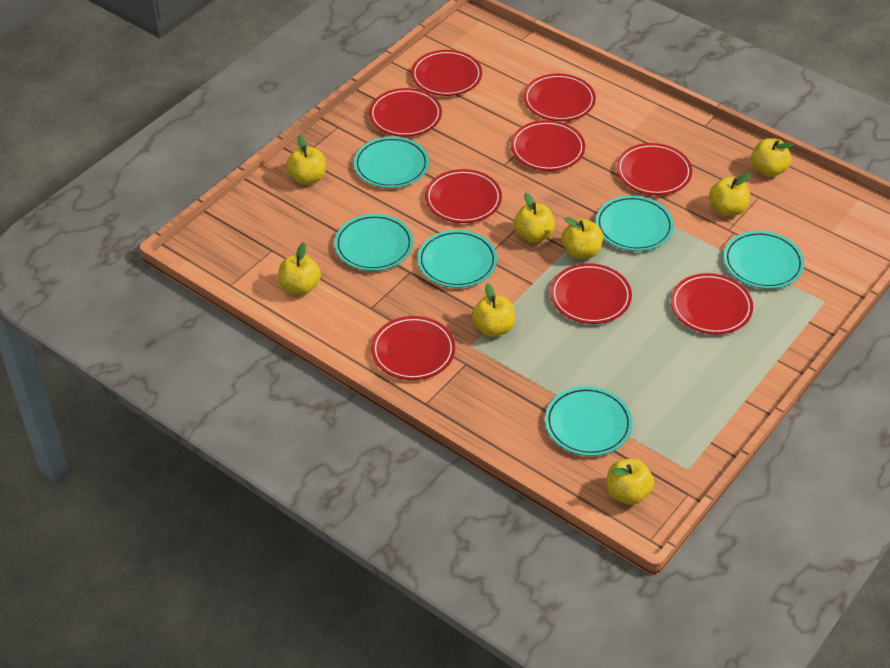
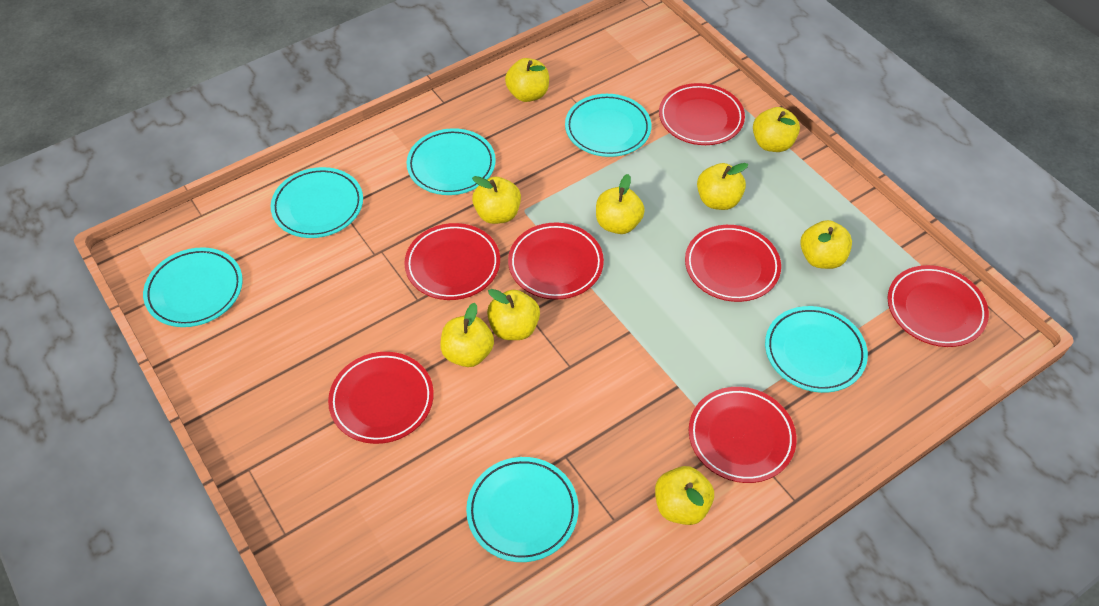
red plate: [369,88,442,137] [371,316,455,380] [411,50,482,96] [425,169,502,223] [511,120,585,171] [523,74,596,121] [550,263,632,324] [616,143,692,195] [671,273,753,334] = 9 -> [328,352,434,444] [404,223,500,300] [508,223,604,300] [659,83,745,145] [685,225,781,302] [689,387,796,483] [887,265,989,347] = 7
yellow apple: [279,242,321,295] [286,135,326,185] [471,283,515,337] [514,193,555,243] [562,217,603,259] [606,459,654,505] [709,173,751,216] [751,138,794,177] = 8 -> [440,303,494,367] [472,176,521,224] [487,289,540,340] [505,58,549,102] [596,174,645,234] [655,466,714,525] [697,163,748,210] [753,107,800,152] [800,220,852,269] = 9

